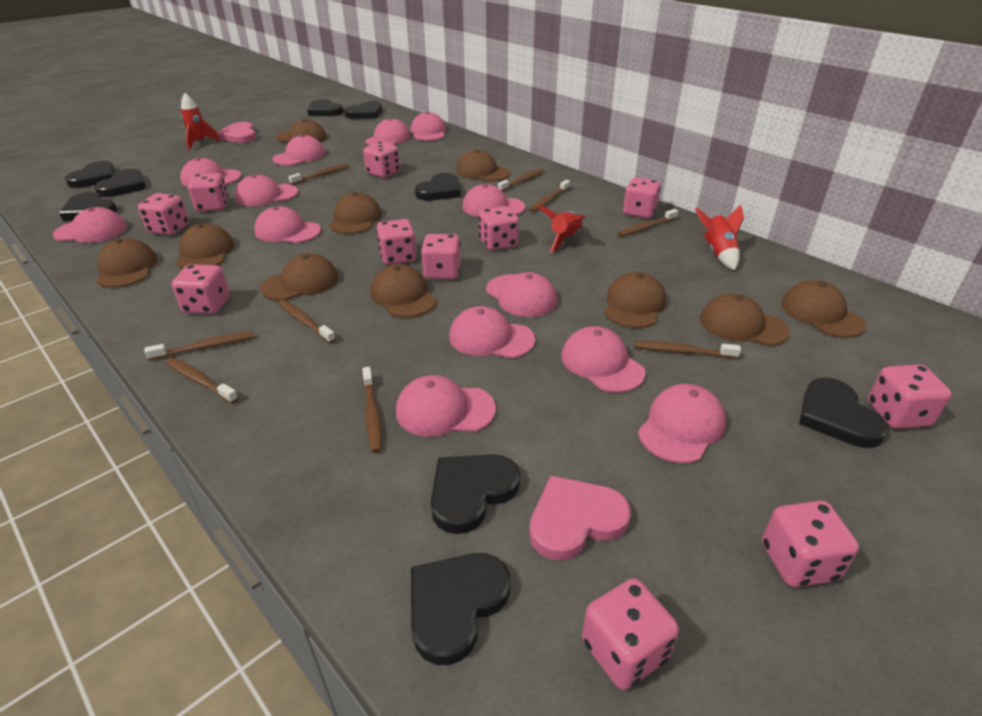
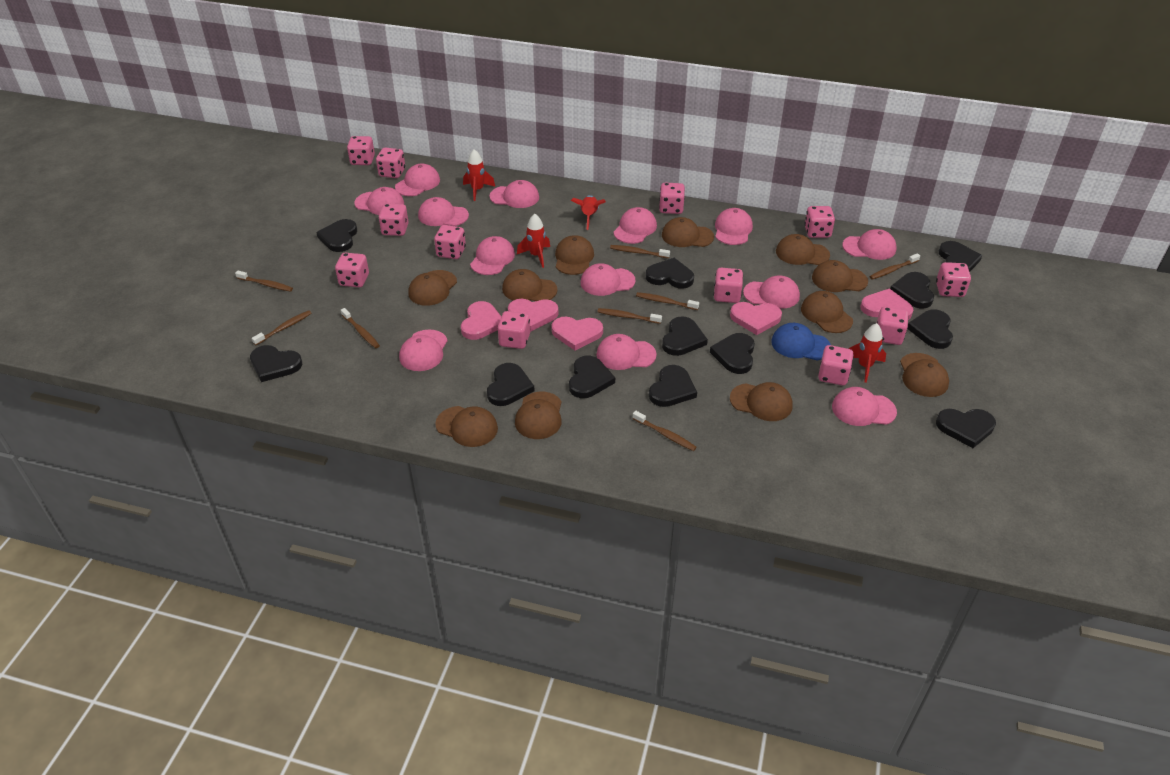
black heart: [59,192,117,221] [65,161,116,188] [94,169,146,197] [307,99,343,116] [344,101,382,119] [411,553,510,665] [415,173,461,201] [431,454,520,534] [799,378,889,448] = 9 -> [250,345,302,382] [316,219,357,252] [487,363,535,406] [569,356,615,398] [646,258,694,289] [649,365,697,407] [662,316,708,356] [710,333,755,374] [890,272,934,309] [908,309,953,349] [936,409,996,448] [939,241,982,272] = 12
blue cap: none = 0 -> [771,323,831,360] = 1
brown cap: [97,238,157,288] [176,223,234,269] [260,253,338,301] [276,119,326,142] [329,192,381,234] [371,264,436,318] [457,150,510,181] [604,272,666,328] [700,293,790,346] [781,280,866,338] = 10 -> [408,270,457,306] [435,406,498,447] [502,269,558,301] [515,392,562,439] [555,235,594,275] [662,217,714,247] [730,382,793,421] [776,234,830,265] [801,291,853,333] [812,260,868,292] [900,353,949,397] = 11
brown toothbrush: [144,331,255,360] [165,357,238,404] [278,300,336,344] [288,164,349,185] [362,367,382,453] [498,168,544,191] [529,180,570,212] [617,209,678,237] [634,341,741,359] = 9 -> [235,271,293,292] [252,310,311,345] [341,308,380,348] [597,308,662,324] [610,245,670,258] [632,411,697,451] [636,292,699,310] [869,253,920,280] = 8
pink dice: [138,193,189,235] [172,264,230,314] [188,173,229,212] [363,142,400,178] [376,219,417,265] [421,234,461,280] [479,206,519,251] [582,578,679,690] [623,178,661,218] [762,501,859,588] [868,364,952,429] = 11 -> [335,253,369,287] [347,136,375,165] [376,148,405,178] [378,204,409,236] [434,225,466,259] [497,311,530,349] [659,183,685,214] [714,268,743,303] [804,206,835,238] [818,345,854,386] [877,307,909,345] [936,262,971,297] = 12
pink heart: [217,122,257,143] [529,476,631,561] = 2 -> [461,301,501,340] [508,299,559,331] [552,316,603,350] [730,302,782,335] [860,289,913,320] = 5
red rocket: [181,93,220,150] [537,206,585,252] [695,205,744,270] = 3 -> [463,149,495,201] [517,214,550,268] [571,195,606,230] [848,323,886,383] = 4

